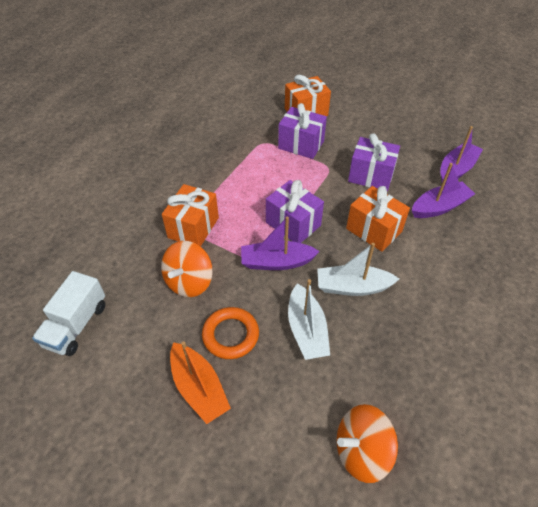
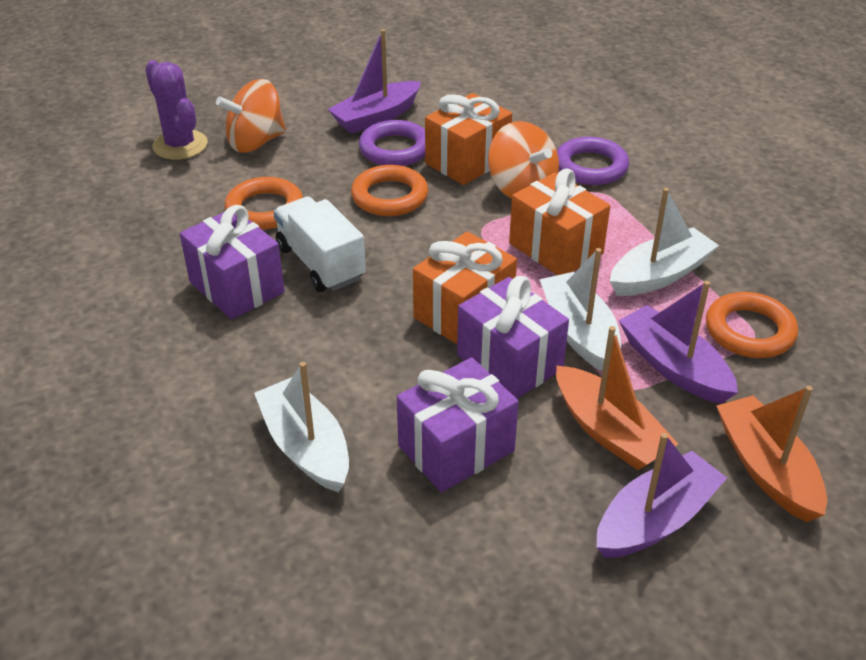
orange boat: [170,341,231,424] = 1 -> [556,326,678,470] [716,385,827,522] = 2
orange ring: [202,307,259,359] = 1 -> [224,177,303,230] [351,165,428,216] [706,292,798,358] = 3
purple cactus: none = 0 -> [145,60,208,160] = 1
purple ring: none = 0 -> [359,120,425,166] [557,137,629,185] = 2
white boat: [288,279,330,360] [317,243,399,296] = 2 -> [254,362,349,492] [539,248,621,371] [610,188,719,296] = 3

